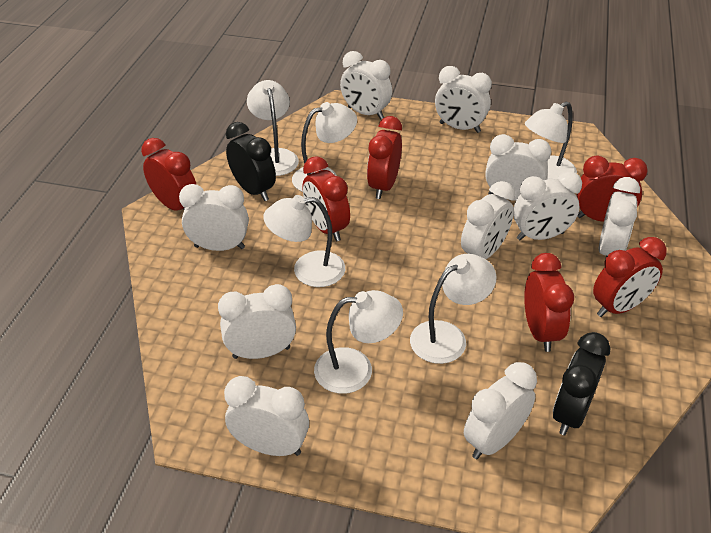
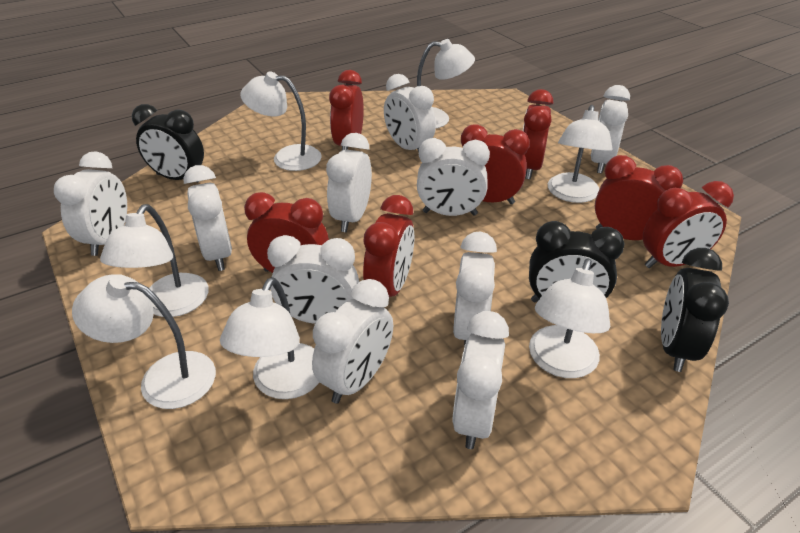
black clock: [226,122,276,201] [553,332,611,435] = 2 -> [132,104,204,183] [529,221,625,303] [661,248,729,372] = 3
red clock: [141,138,197,211] [303,156,350,241] [367,116,402,199] [524,253,574,352] [576,156,648,222] [593,237,667,317] = 6 -> [244,192,329,273] [329,70,364,150] [363,195,414,297] [461,124,530,204] [523,89,553,179] [595,155,683,240] [643,181,734,268] = 7
white lamp: [247,80,299,176] [263,195,345,287] [292,102,357,192] [314,290,403,394] [410,254,497,364] [525,102,577,180] = 6 -> [72,274,216,409] [100,204,209,317] [220,277,319,399] [240,71,322,171] [417,39,475,129] [529,259,610,378] [548,105,613,203] = 7

